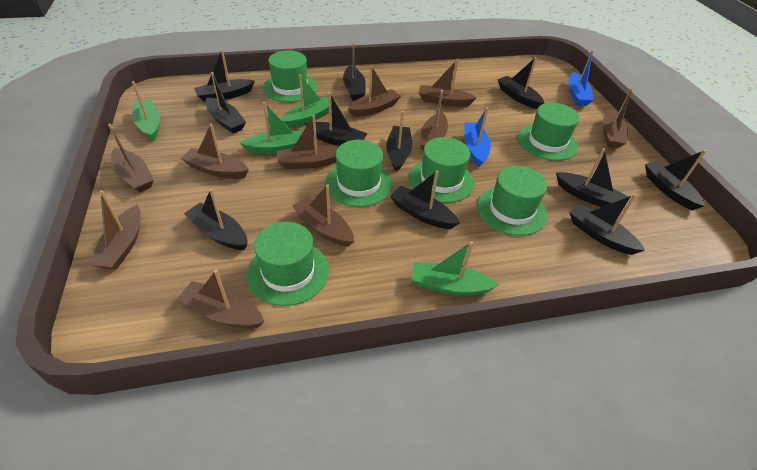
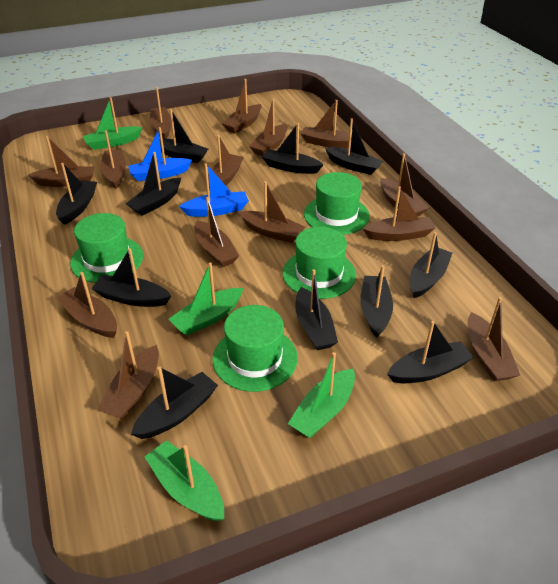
brown boat: [89,190,141,270] [108,124,154,192] [177,270,264,329] [181,124,249,179] [277,115,338,169] [292,184,354,247] [348,66,401,117] [418,59,476,107] [420,90,448,151] [603,88,633,148] = 10 -> [28,136,95,187] [57,272,117,338] [97,331,159,419] [101,131,126,189] [150,87,172,139] [194,197,239,267] [208,135,244,189] [222,79,261,133] [239,181,306,243] [249,99,288,156] [301,100,352,148] [362,186,435,241] [380,153,429,217] [468,297,520,381] = 14
green hat: [247,222,329,306] [263,50,318,102] [325,140,392,207] [409,137,475,203] [477,165,547,236] [518,102,580,161] = 6 -> [70,213,143,283] [212,305,298,392] [282,227,356,299] [304,172,370,235] = 4

